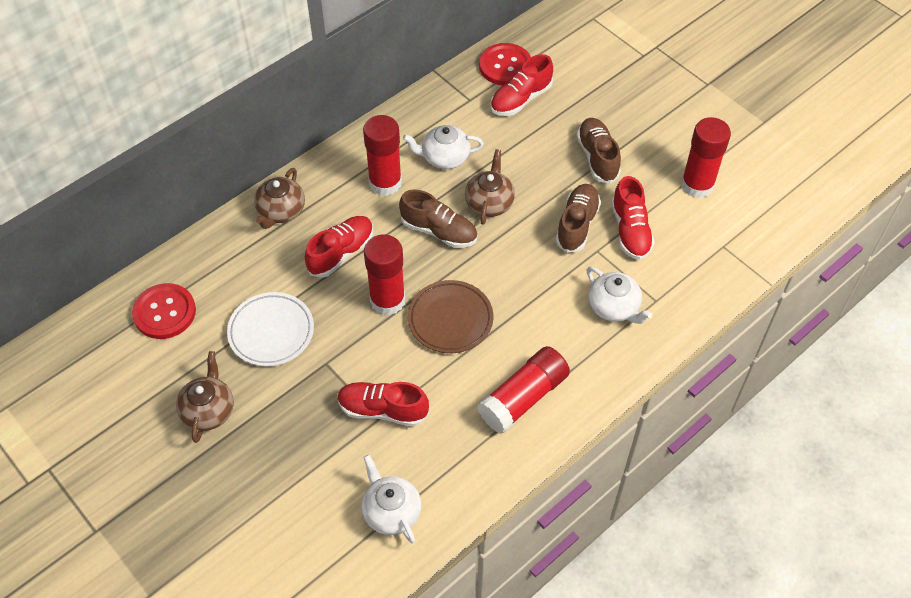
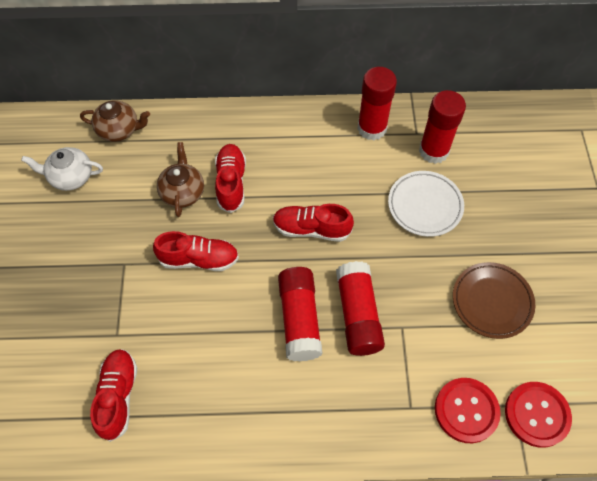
brown shoe: [399,189,477,248] [556,184,601,253] [577,118,621,184] = 3 -> none = 0
brown teapot: [176,351,234,443] [254,168,305,229] [465,149,515,225] = 3 -> [80,100,150,142] [157,142,204,217] = 2
white teapot: [362,454,421,543] [403,125,484,169] [586,267,652,324] = 3 -> [21,147,103,191] = 1

